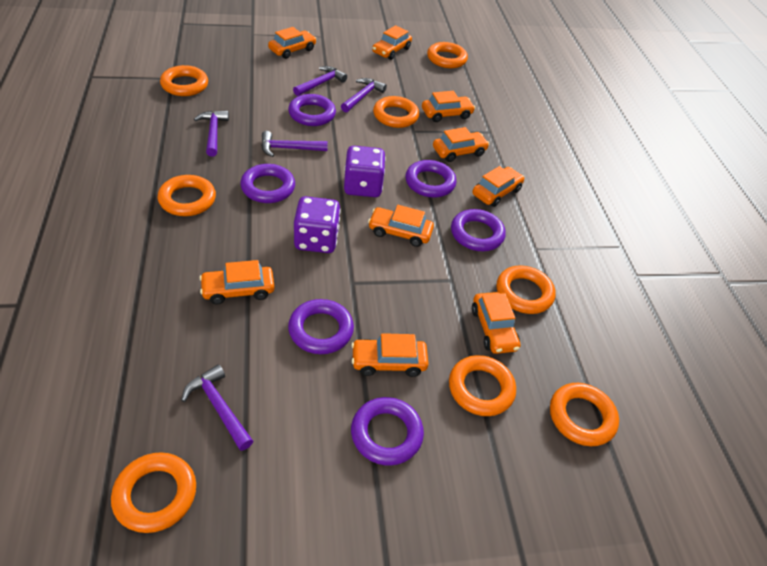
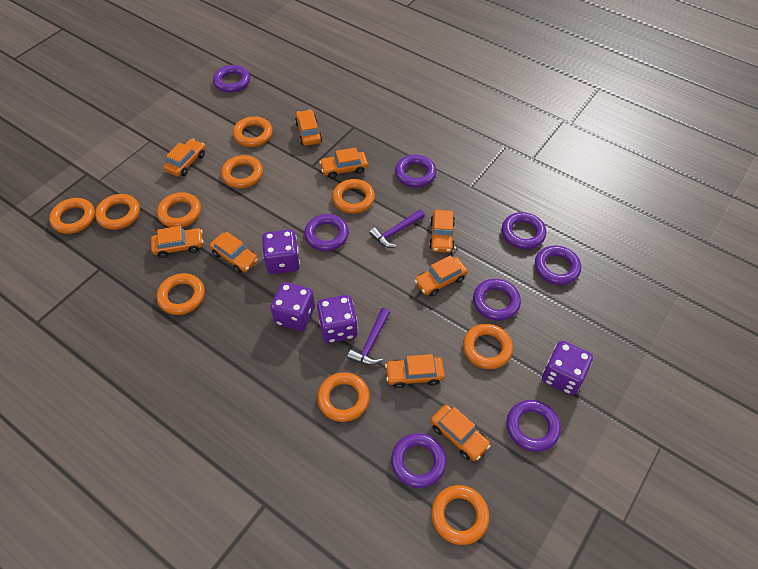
orange ring: [111,452,196,533] [158,175,216,216] [160,65,208,96] [373,96,419,128] [427,42,468,68] [449,355,516,416] [497,265,556,314] [550,383,619,446] = 8 -> [49,198,95,234] [95,194,140,230] [157,192,201,227] [157,273,205,315] [221,155,263,188] [233,116,273,147] [317,372,370,422] [332,179,375,214] [431,485,490,545] [463,324,513,369] = 10
purple dice: [294,196,341,253] [344,146,386,197] = 2 -> [262,230,300,274] [270,282,315,331] [317,295,358,343] [542,341,593,395] = 4
purple hammer: [181,364,253,451] [194,111,229,157] [261,131,328,157] [293,66,347,96] [341,78,387,112] = 5 -> [347,308,390,365] [370,209,425,248] = 2
purple ring: [240,164,295,203] [288,94,336,126] [288,299,354,354] [351,397,424,466] [405,160,456,198] [451,209,506,251] = 6 -> [213,65,250,93] [304,214,349,251] [391,433,447,488] [395,155,436,188] [473,279,521,321] [502,212,546,249] [506,400,561,452] [535,245,581,285] = 8

